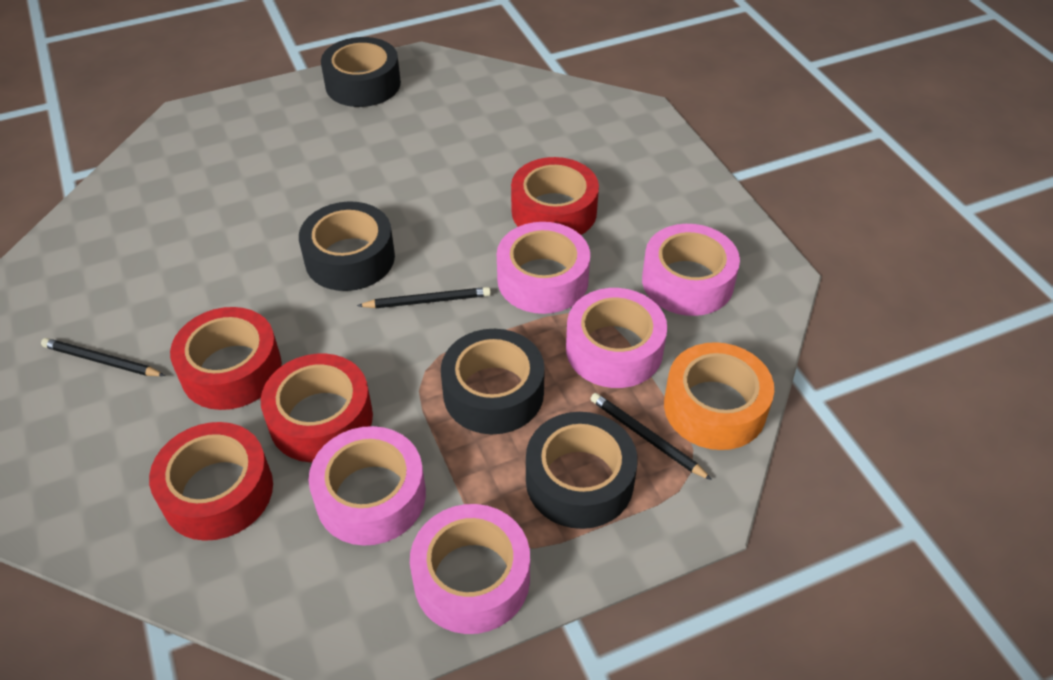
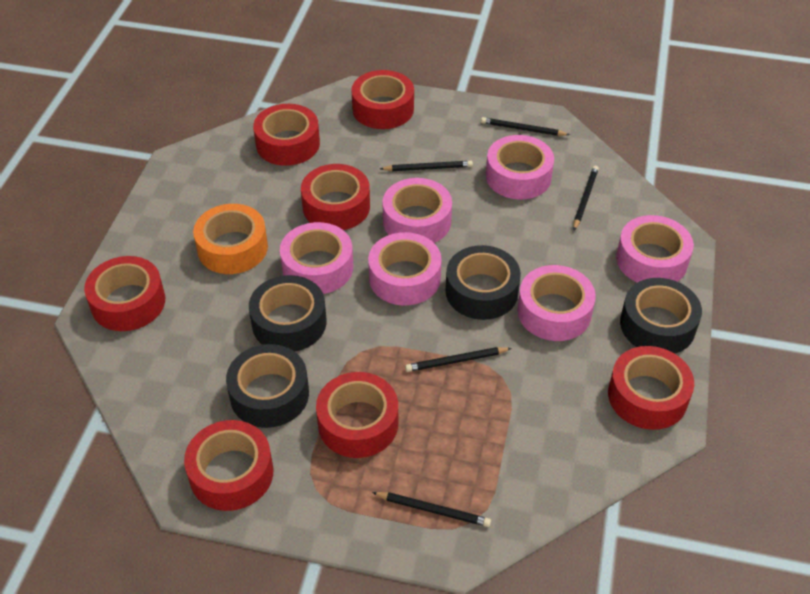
black pencil: [41,338,165,376] [357,287,491,308] [591,393,712,480] = 3 -> [372,492,491,527] [380,161,473,171] [405,347,512,372] [481,117,570,136] [573,166,599,230] = 5
pink tape: [308,426,426,546] [410,504,530,634] [497,222,590,314] [566,288,667,388] [642,224,740,316] = 5 -> [280,222,353,294] [368,232,442,306] [382,178,452,243] [486,135,554,200] [517,265,596,341] [616,215,694,283] = 6
red tape: [149,422,273,541] [170,307,282,410] [261,353,373,462] [511,157,599,235] = 4 -> [84,256,165,331] [184,420,274,511] [253,104,320,166] [301,164,370,230] [316,372,398,458] [351,70,414,129] [608,346,694,430] = 7

